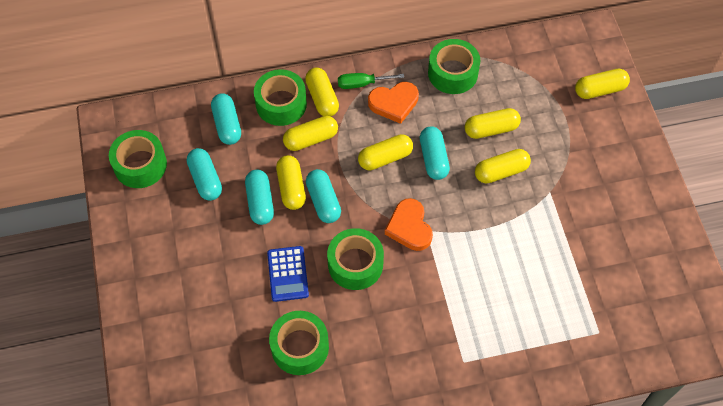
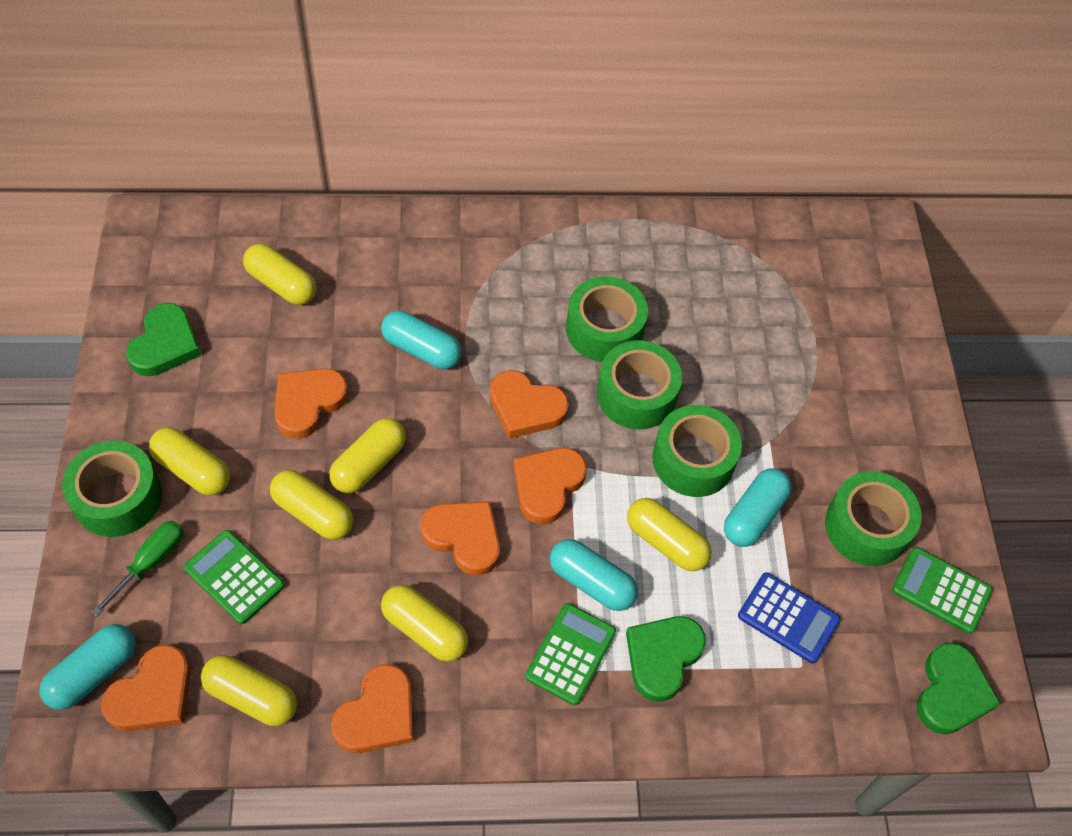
green calculator: none = 0 -> [184,530,284,624] [525,603,616,705] [892,547,992,634] = 3
green heart: none = 0 -> [126,303,201,376] [626,616,706,702] [917,643,1001,735] = 3
orange heart: [368,82,419,124] [385,198,433,251] = 2 -> [101,645,191,731] [274,368,348,439] [331,664,413,753] [421,501,500,576] [490,370,569,439] [514,448,587,524] = 6
turquoise capsule: [187,148,222,201] [211,93,241,145] [245,170,274,225] [306,169,341,223] [420,126,450,180] = 5 -> [39,624,136,710] [381,311,462,369] [550,539,638,611] [724,469,792,547] = 4

